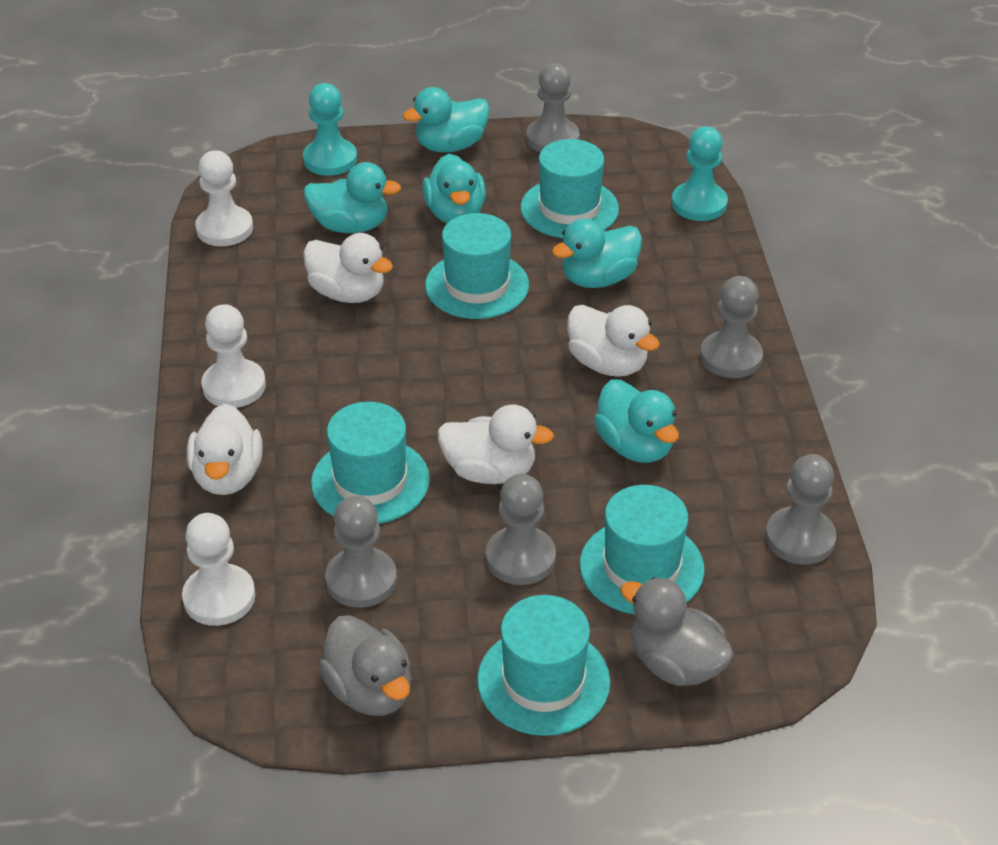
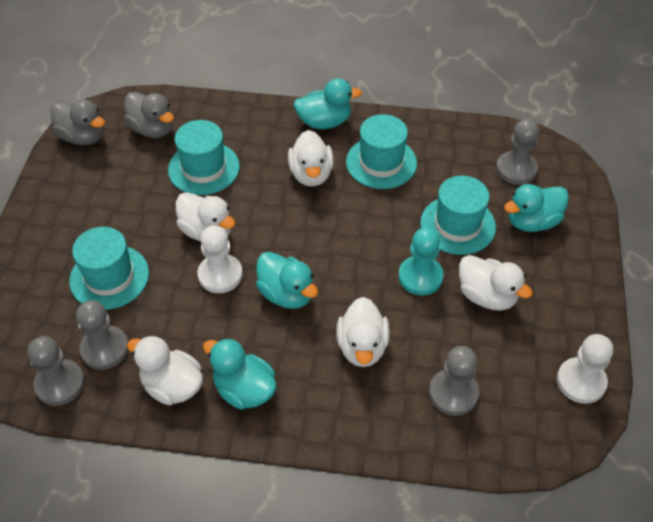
grey pawn: [325,495,397,608] [486,474,556,585] [527,63,580,152] [700,276,763,378] [765,454,836,565] = 5 -> [27,336,85,406] [76,301,128,370] [429,346,479,416] [496,119,539,185] = 4
turquoise duck: [304,162,401,233] [403,87,490,153] [422,154,486,223] [552,218,642,288] [594,379,679,463] = 5 -> [203,338,276,410] [256,252,318,309] [293,78,362,129] [504,184,569,232] = 4
turquoise hat: [311,402,430,524] [425,213,529,319] [477,595,610,736] [520,139,619,238] [580,485,704,615] = 5 -> [69,227,149,310] [168,120,240,195] [346,114,417,189] [420,176,496,255] = 4
turquoise pawn: [303,83,357,176] [671,126,728,221] = 2 -> [398,227,444,295] = 1
white duck: [187,404,262,495] [303,233,393,303] [437,404,554,484] [567,305,660,377] = 4 -> [127,335,203,405] [176,192,235,241] [288,130,334,186] [336,297,390,367] [459,255,533,311] = 5
white pawn: [182,513,255,626] [195,150,253,246] [201,304,266,408] = 3 -> [198,225,243,293] [557,334,613,404] = 2

